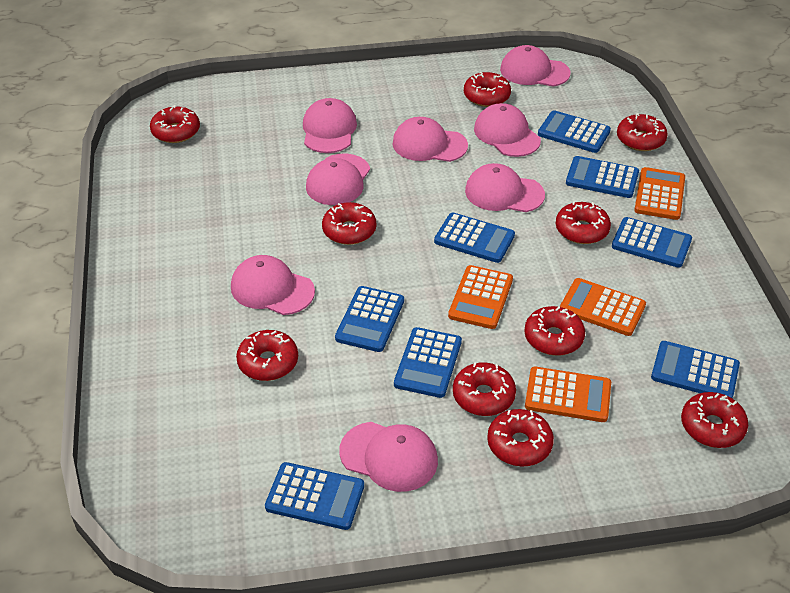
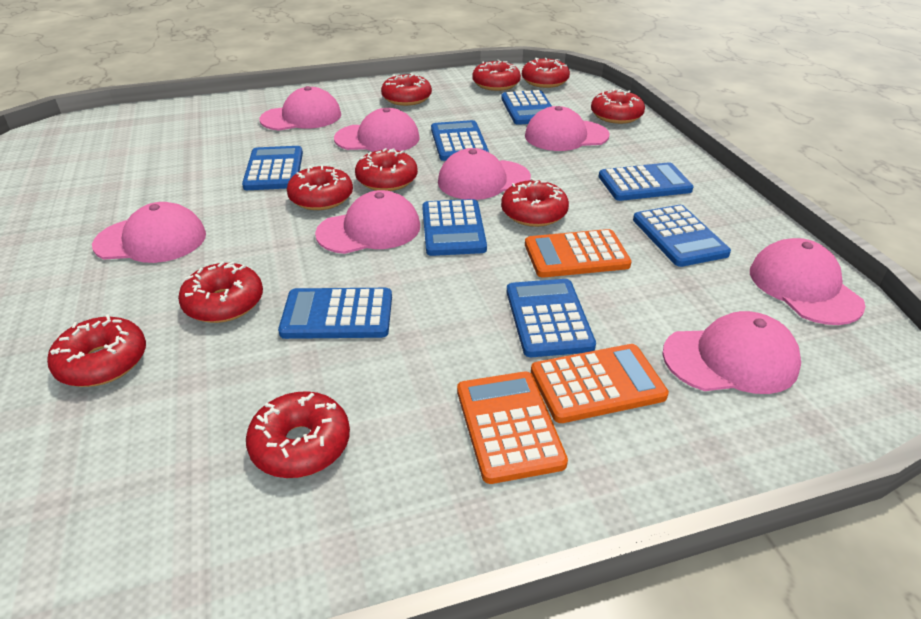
orange calculator: [448,265,513,329] [525,367,611,422] [560,278,646,336] [634,167,685,220] = 4 -> [457,372,568,484] [525,229,632,278] [531,344,669,423] = 3

